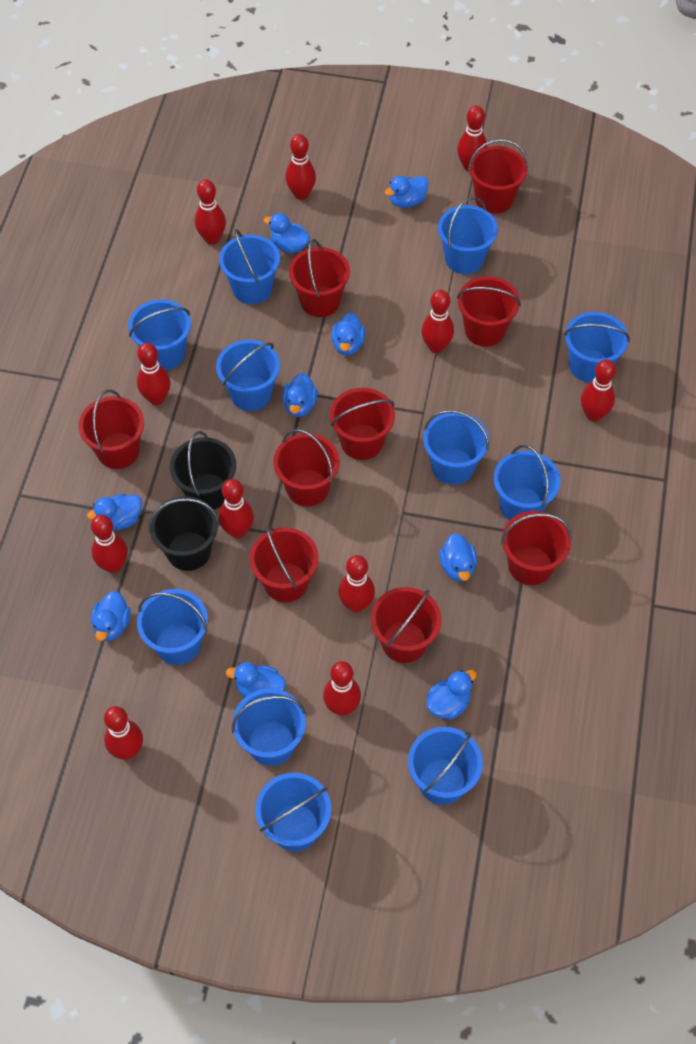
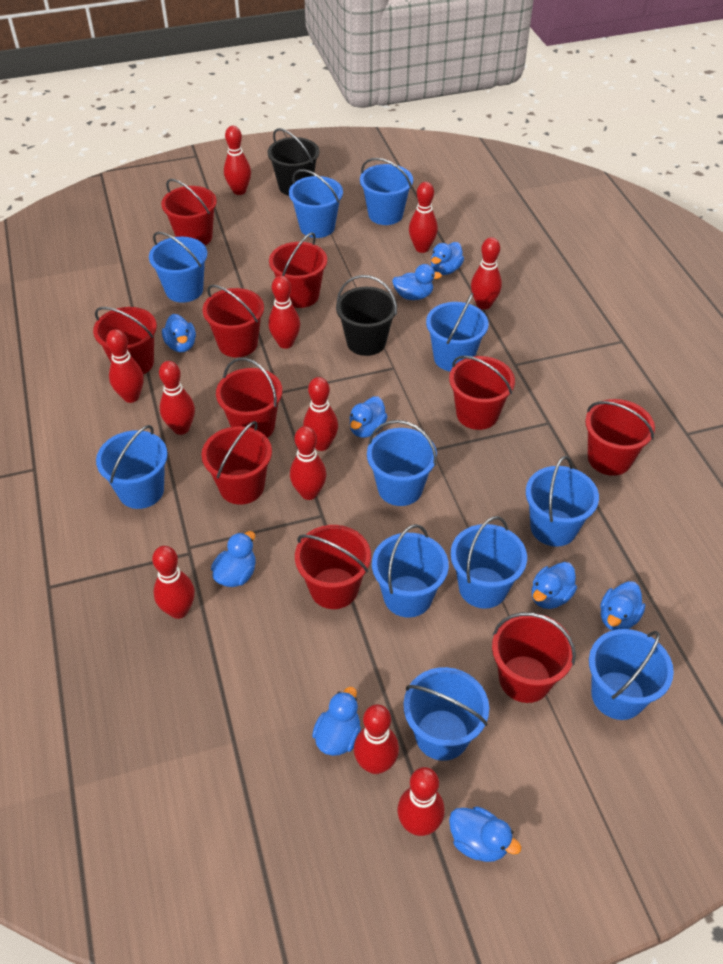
red bucket: [78,390,144,469] [250,526,319,602] [273,429,340,507] [289,239,350,317] [330,388,395,460] [371,587,442,663] [457,276,521,347] [468,139,528,214] [501,511,572,585] = 9 -> [93,307,157,375] [161,179,217,245] [201,421,272,505] [203,285,264,357] [216,358,282,438] [269,233,327,308] [295,525,371,609] [449,356,515,430] [492,612,576,703] [585,399,655,476] = 10

